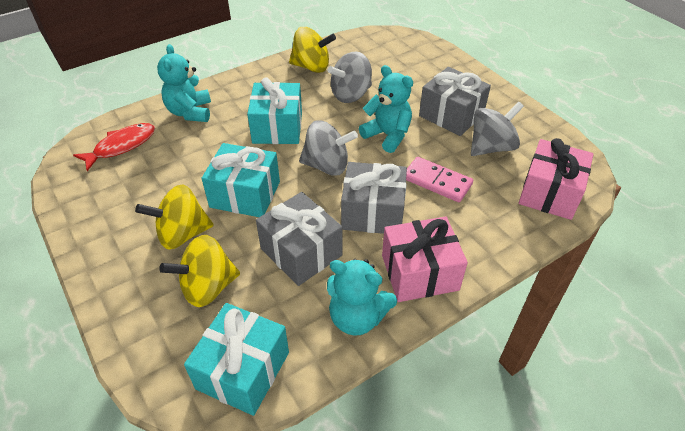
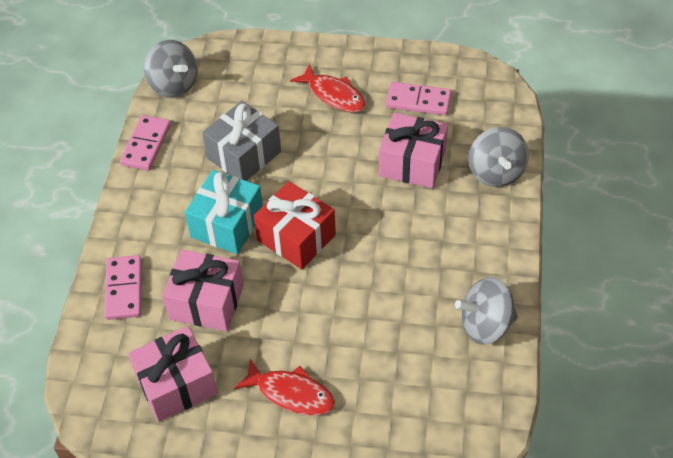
grey gift: [256,192,343,286] [341,162,407,234] [419,67,491,136] = 3 -> [202,101,281,181] = 1
pink domino: [406,157,473,202] = 1 -> [105,255,142,320] [120,115,171,170] [386,82,451,115] = 3
pink gift: [382,216,468,302] [519,138,594,220] = 2 -> [128,326,218,422] [162,250,244,331] [379,112,448,188] = 3
red fish: [73,123,155,171] = 1 -> [234,359,335,416] [290,64,365,112] = 2
red gift: none = 0 -> [254,181,336,269] = 1
turquoise gift: [184,303,289,416] [201,143,280,217] [247,77,302,144] = 3 -> [185,170,263,254] = 1
turquoise teddy bear: [157,44,211,122] [327,259,397,336] [359,65,413,153] = 3 -> none = 0
yellow spinning top: [135,185,214,250] [159,235,240,307] [289,27,336,73] = 3 -> none = 0

